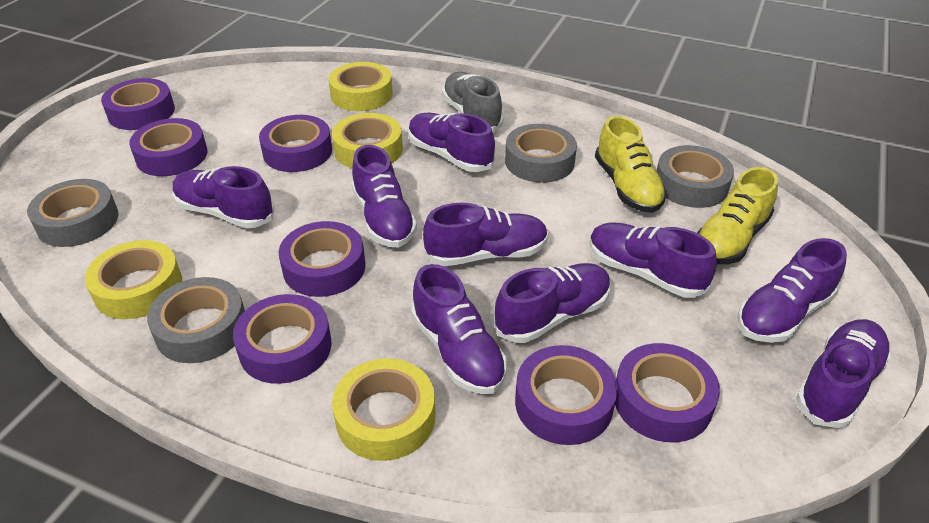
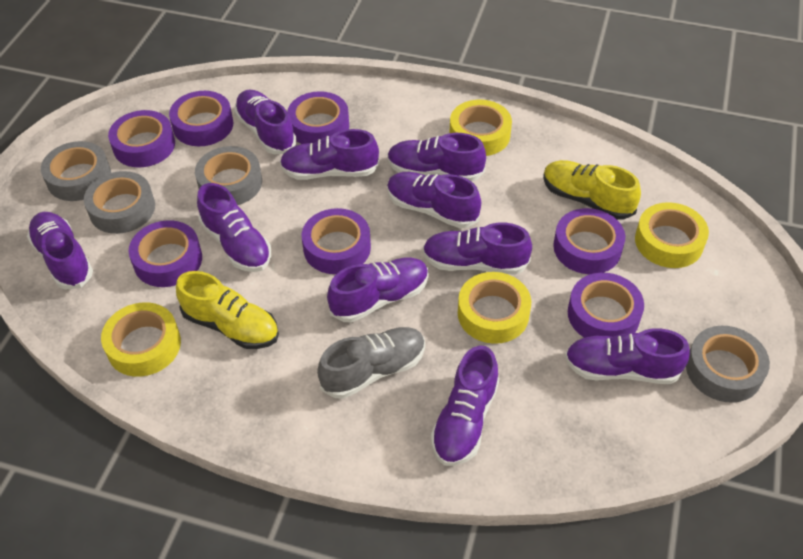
purple shoe: [172,166,274,228] [352,145,417,248] [408,113,495,172] [411,264,507,394] [423,203,548,266] [494,263,611,343] [589,222,717,298] [737,238,847,343] [796,319,891,428] = 9 -> [27,212,93,290] [197,183,271,272] [234,90,296,155] [280,129,380,180] [327,258,429,323] [387,133,486,182] [387,172,481,228] [423,223,532,275] [431,346,499,466] [565,328,690,384] = 10

